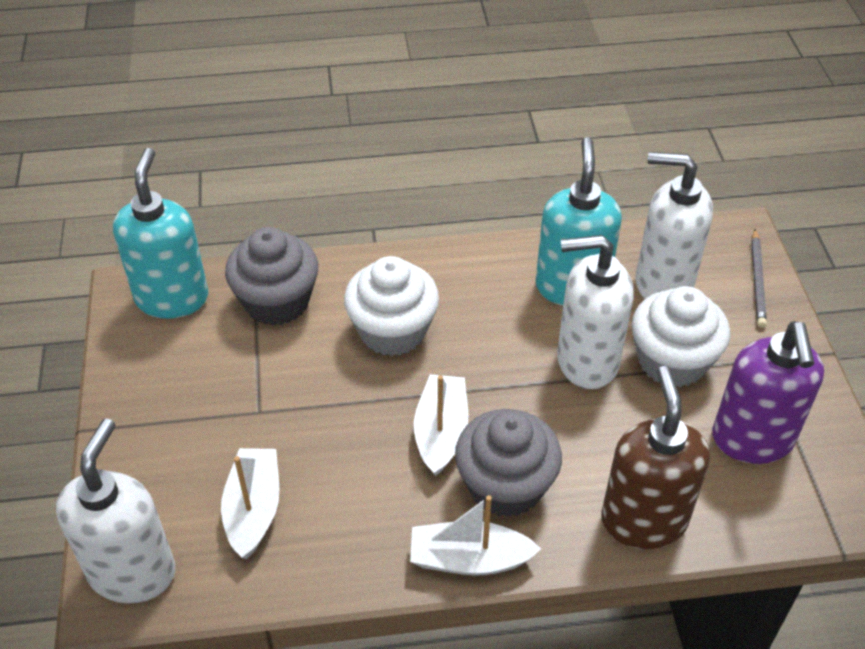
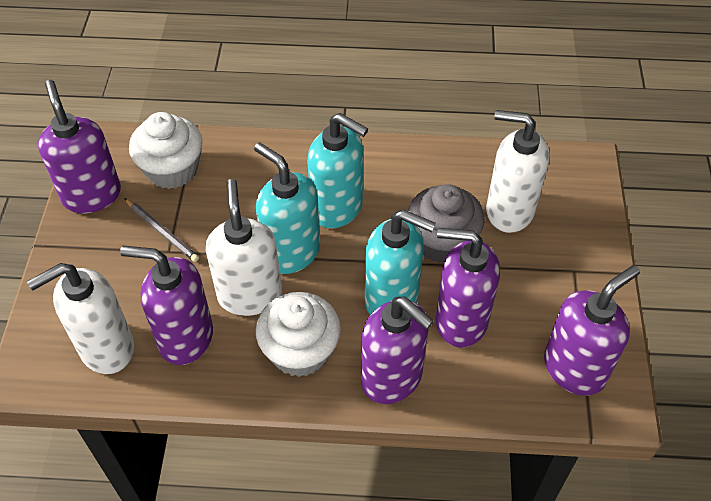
brown soap dispenser: [601,366,710,549] = 1 -> none = 0
grey cupcake: [225,227,318,326] [455,409,562,517] = 2 -> [408,184,485,263] = 1
purple soap dispenser: [712,321,824,464] = 1 -> [38,80,121,214] [120,246,213,365] [361,297,434,404] [436,228,500,348] [544,265,640,396] = 5
turquoise soap dispenser: [113,148,208,319] [536,137,622,306] = 2 -> [254,142,320,274] [307,113,368,229] [365,209,436,315] = 3
white boat: [221,448,279,559] [410,495,541,576] [414,374,468,477] = 3 -> none = 0

